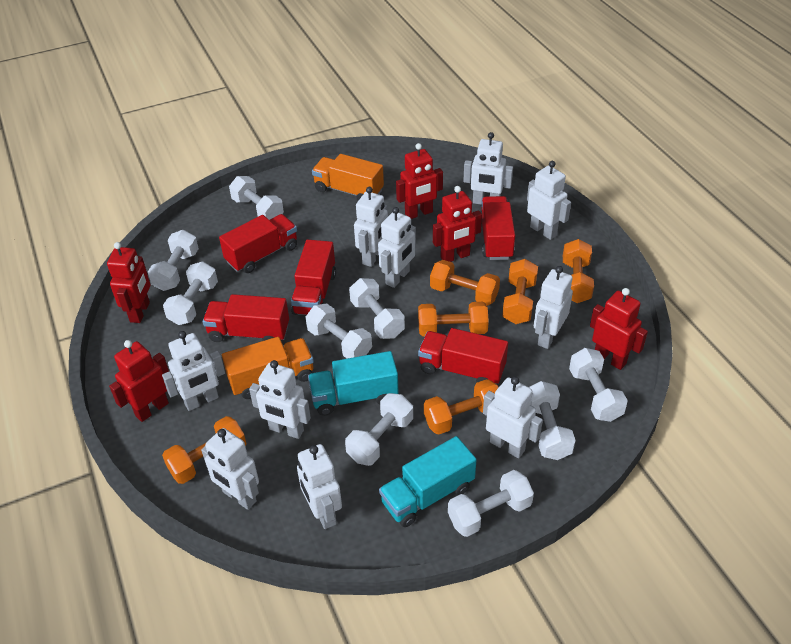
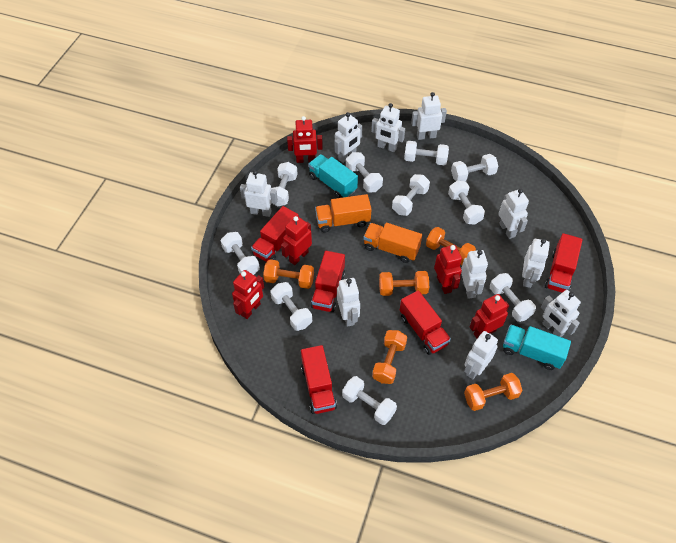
orange dumbbell: [162,416,247,484] [418,302,489,336] [424,379,498,435] [430,260,500,306] [502,259,538,324] [563,239,594,303] = 6 -> [263,259,314,289] [372,330,407,384] [379,271,429,296] [426,227,476,265] [464,373,522,411] = 5
white dumbbell: [148,230,199,291] [163,262,218,325] [229,176,284,220] [305,303,372,359] [345,393,413,466] [349,278,405,339] [448,470,534,537] [529,381,576,460] [569,348,628,422] = 9 -> [221,232,260,275] [271,162,298,206] [271,282,312,331] [342,376,397,425] [346,152,383,193] [392,174,430,216] [404,141,449,165] [448,180,485,225] [451,154,498,181] [490,273,536,322] = 10

